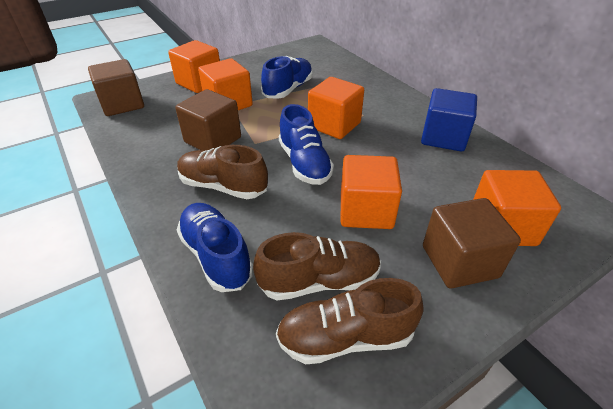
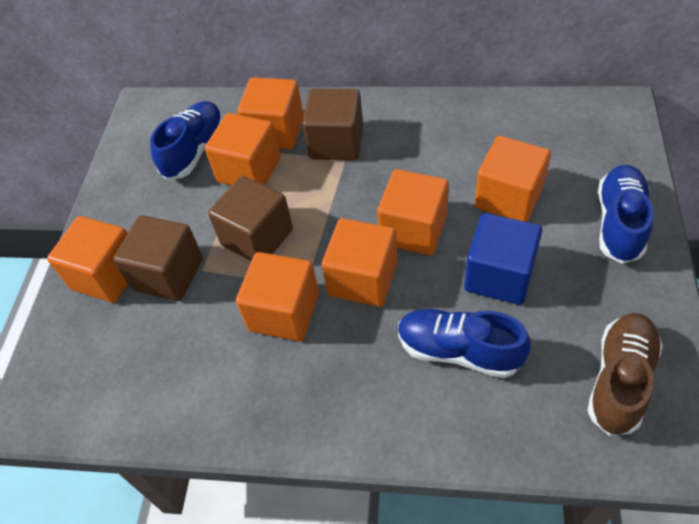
brown shoe: [177,145,268,199] [253,232,381,300] [276,278,424,364] = 3 -> [587,313,663,436] = 1
orange cube: [168,40,220,93] [198,58,253,110] [308,77,364,139] [341,155,402,229] [473,170,561,246] = 5 -> [47,216,128,303] [205,113,281,186] [236,252,319,341] [237,77,304,149] [322,218,397,307] [377,169,449,255] [475,136,551,222] = 7

